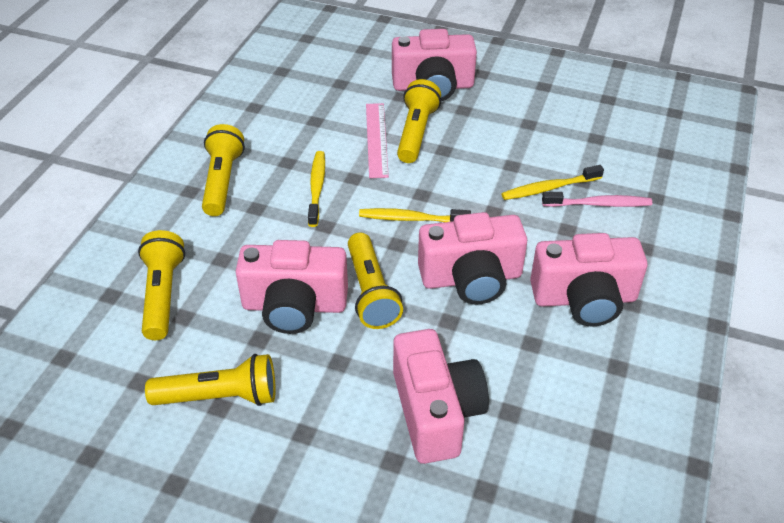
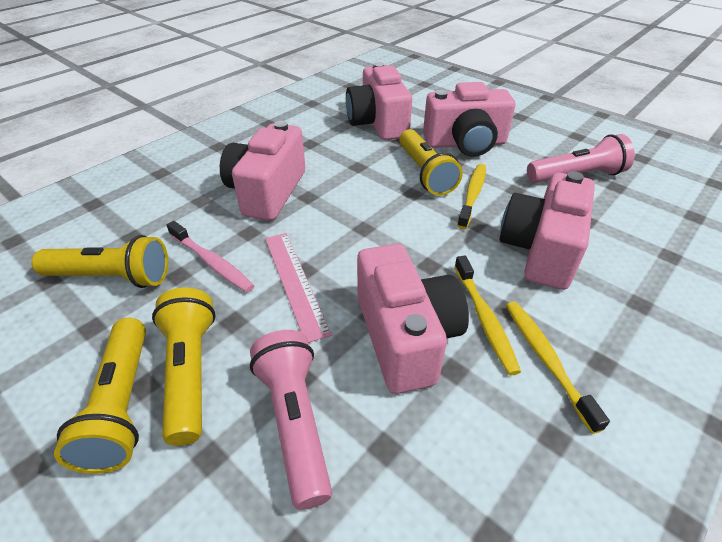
pink flashlight: none = 0 -> [250,330,332,510] [527,134,635,183] = 2
yellow flashlight: [138,230,185,340] [145,354,276,406] [202,124,245,216] [348,233,403,329] [397,79,441,163] = 5 -> [32,235,168,288] [54,318,146,474] [152,287,216,446] [399,129,463,196] = 4

